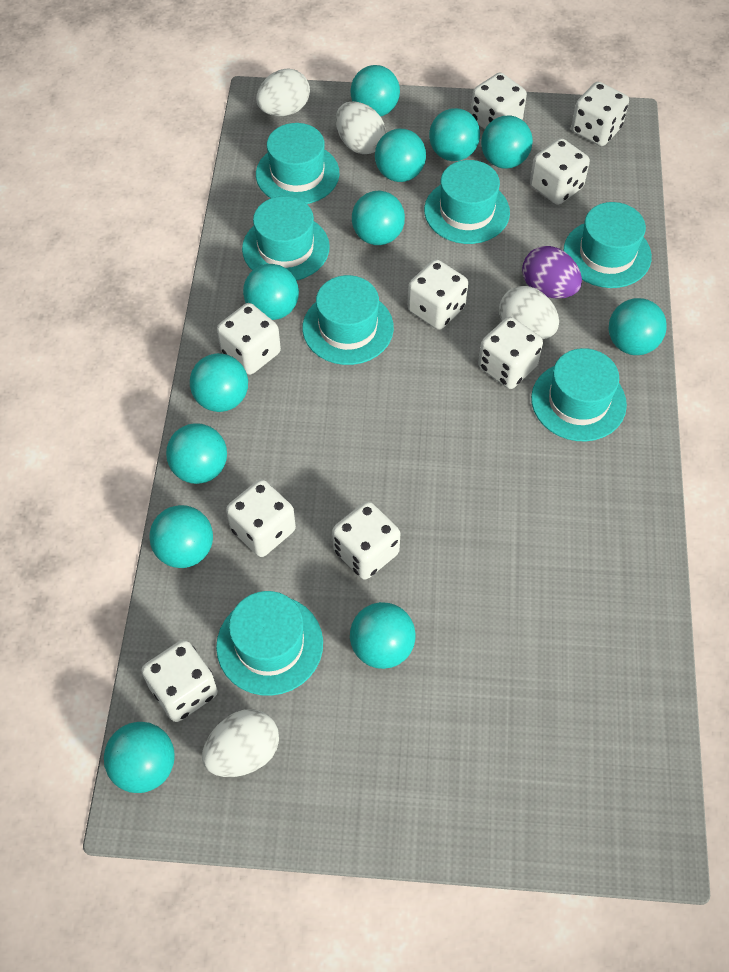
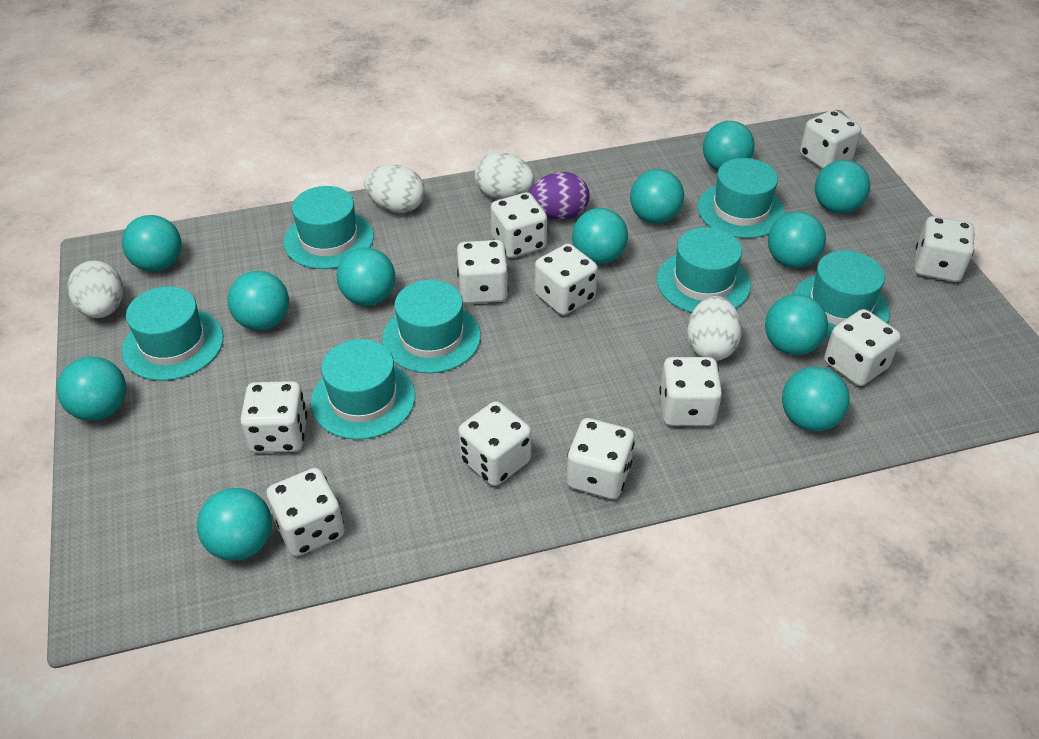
white dice: [142,640,218,722] [217,303,281,375] [226,479,296,557] [332,501,400,580] [407,259,468,330] [471,73,527,129] [478,317,543,389] [530,138,590,205] [571,82,629,146] = 9 -> [240,381,307,453] [267,468,345,556] [457,240,508,304] [458,401,532,486] [491,192,547,258] [534,244,598,315] [566,418,635,499] [659,357,722,426] [800,110,861,169] [824,309,901,386] [915,216,975,282] = 11

